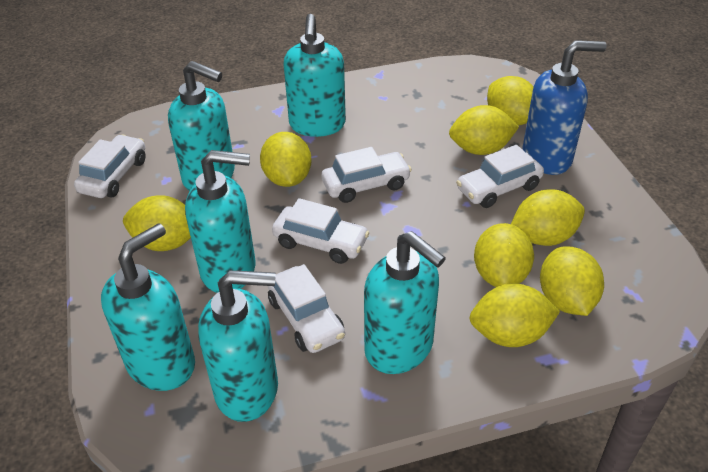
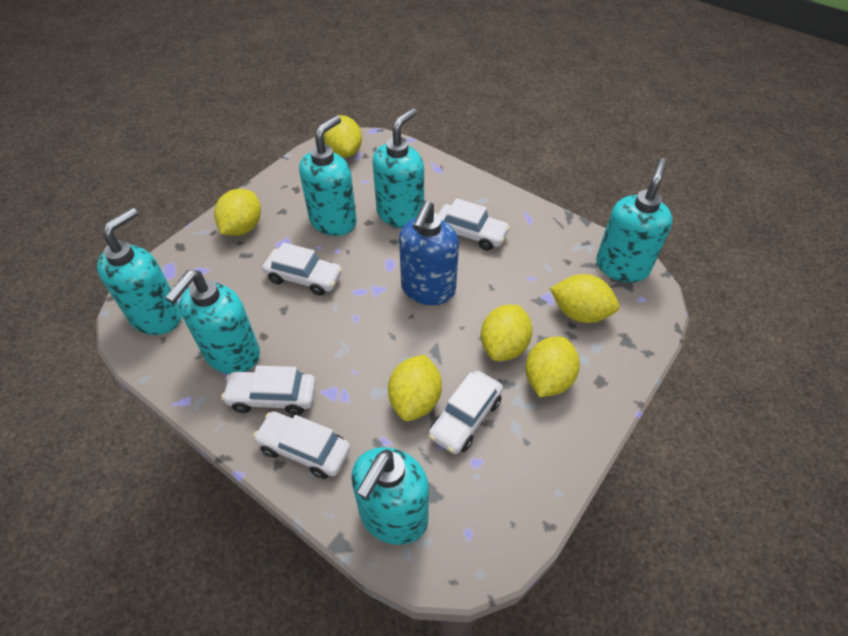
yellow lemon: [123,195,191,251] [260,132,312,187] [449,105,519,155] [469,283,560,347] [474,223,534,287] [487,76,534,126] [511,190,585,246] [540,247,604,316] = 8 -> [214,189,261,236] [324,115,362,158] [388,354,442,421] [481,305,532,361] [526,337,580,397] [550,274,619,323] = 6

